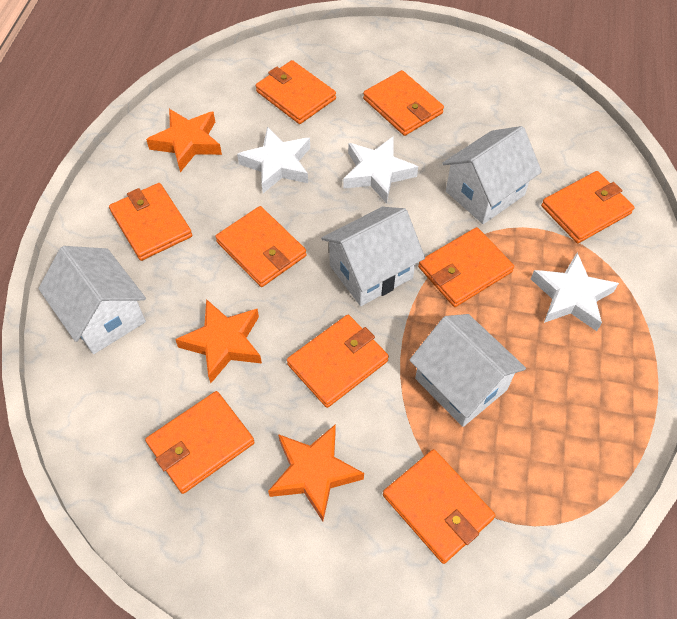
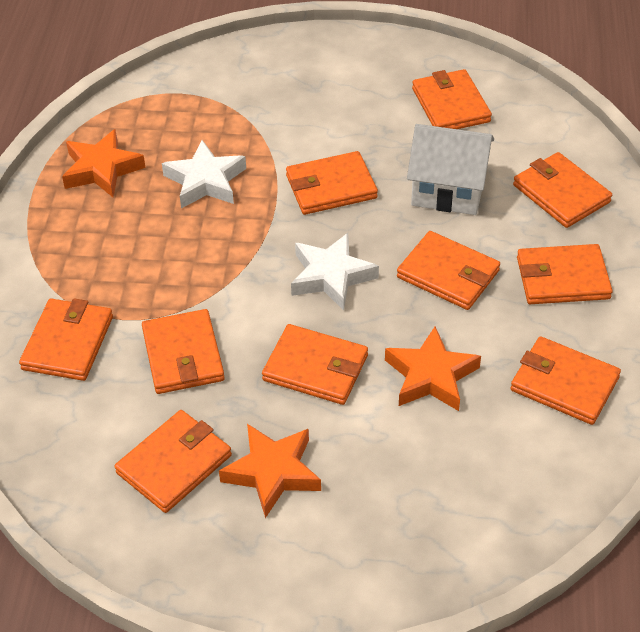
orange wallet: [109,183,192,261] [145,391,255,494] [215,206,306,287] [256,60,336,124] [287,315,389,408] [363,70,444,136] [383,449,496,564] [418,227,514,307] [541,171,634,243] = 9 -> [19,298,113,381] [115,410,232,513] [142,309,225,394] [262,324,368,405] [286,151,378,215] [397,231,500,310] [412,69,492,129] [510,336,621,425] [513,152,612,228] [517,244,613,304] = 10
white house: [38,246,146,354] [321,207,425,306] [409,314,526,427] [442,126,542,224] = 4 -> [407,124,494,215] = 1
white star: [237,127,310,193] [343,137,418,204] [531,253,619,331] = 3 -> [162,140,246,208] [291,233,379,311] = 2

